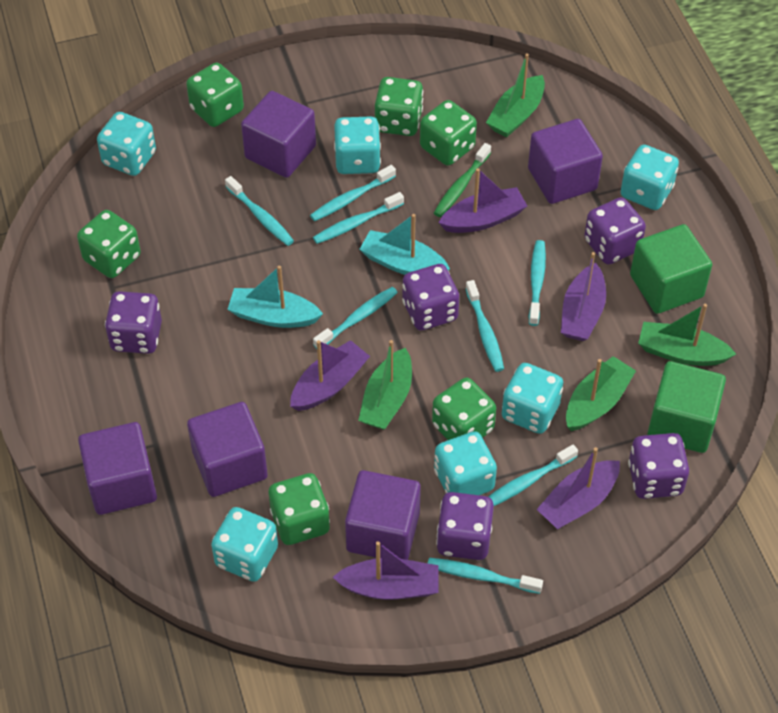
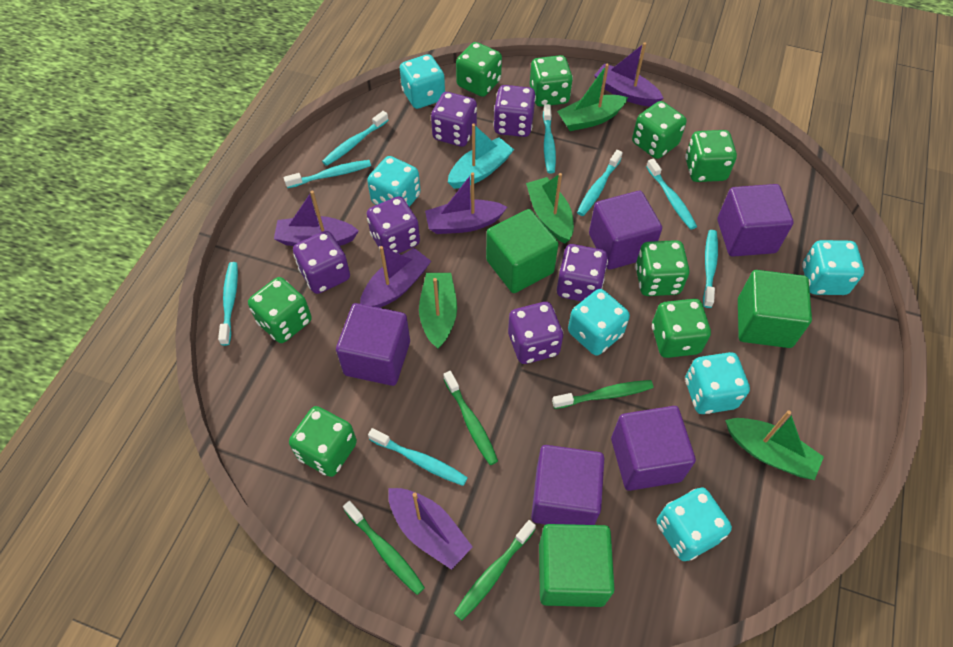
green cube: [630,224,712,314] [647,361,726,453] = 2 -> [486,209,558,293] [539,524,615,607] [738,270,812,348] = 3
green dice: [77,210,141,278] [186,63,244,127] [269,473,330,545] [375,77,423,136] [420,100,477,166] [432,377,496,440] = 6 -> [248,277,312,343] [289,406,357,477] [456,42,502,97] [530,55,573,107] [632,101,686,159] [635,240,689,296] [652,299,711,358] [685,130,737,182] = 8
green toothbrush: [434,143,491,217] = 1 -> [343,501,425,595] [443,371,498,465] [454,520,536,620] [552,380,654,409] = 4
purple dice: [105,291,162,354] [402,264,459,330] [436,492,494,560] [584,197,646,264] [628,433,689,499] = 5 -> [293,231,350,294] [367,196,420,255] [431,92,477,147] [493,85,536,137] [508,302,563,364] [557,244,608,302] = 6
turquoise boat: [227,266,323,328] [359,214,450,275] = 2 -> [448,124,514,189] = 1

